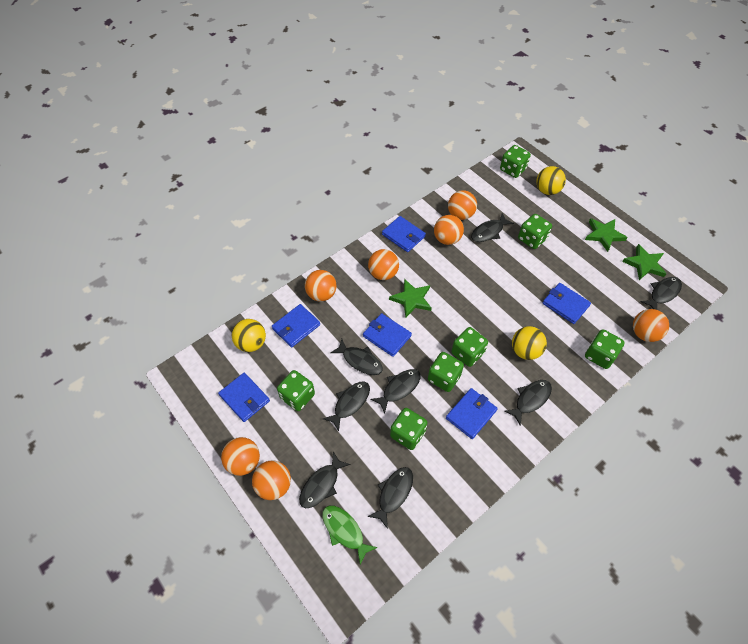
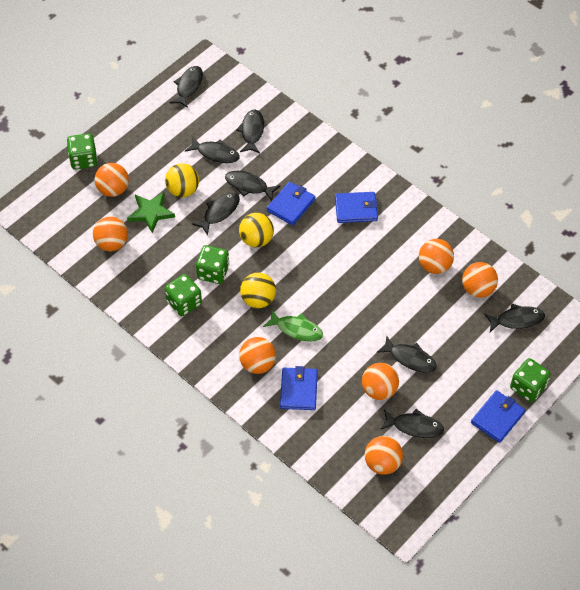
blue wallet: [218,373,270,422] [272,304,320,347] [363,313,412,357] [382,216,426,252] [446,388,498,439] [542,283,591,324] = 6 -> [267,182,315,226] [280,366,318,410] [335,192,378,223] [471,390,525,443] = 4
green dice: [277,370,315,411] [390,408,428,450] [428,352,464,392] [452,327,488,367] [500,145,531,178] [518,214,552,249] [585,329,625,369] = 7 -> [67,133,98,170] [165,274,202,316] [196,245,229,284] [510,358,551,402] = 4
green star: [389,279,432,318] [585,218,628,252] [622,244,666,280] = 3 -> [127,192,175,233] = 1

